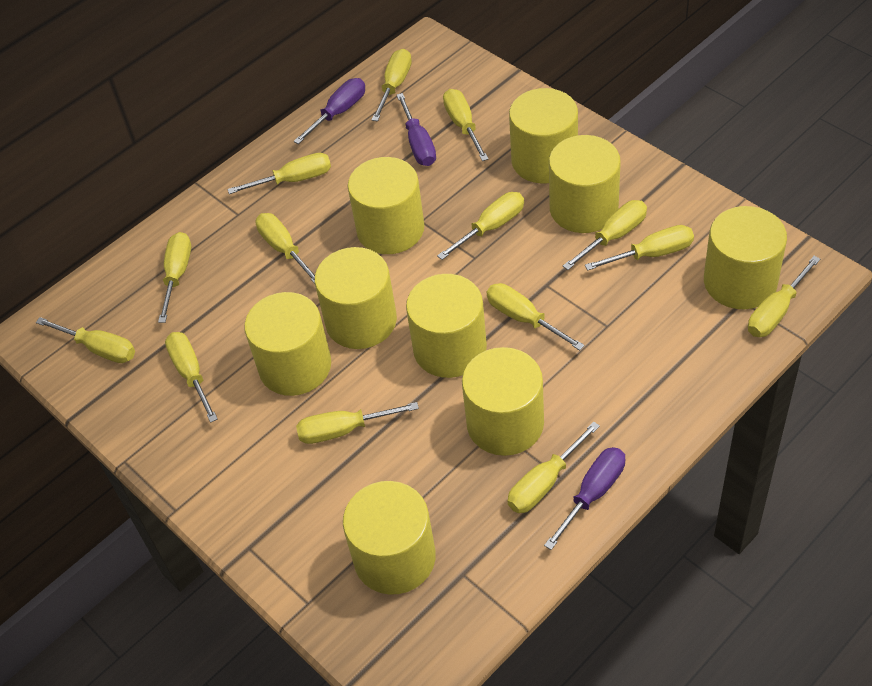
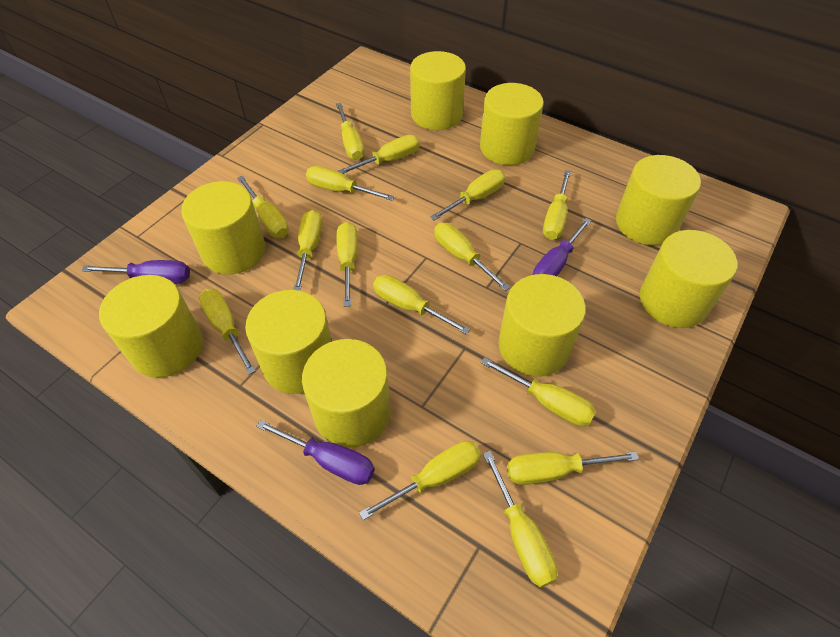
yellow screwdriver: [36,317,135,363] [158,232,191,323] [165,332,218,423] [227,153,331,194] [255,213,315,284] [296,402,419,444] [371,49,412,122] [437,192,524,260] [443,89,489,161] [487,283,585,351] [507,421,600,513] [563,200,647,270] [585,225,694,271] [748,256,820,337] = 14 -> [199,289,256,375] [237,176,289,238] [293,210,322,291] [306,166,394,201] [336,103,364,160] [337,222,358,307] [338,135,420,174] [359,441,481,520] [373,275,471,335] [430,169,506,221] [434,223,510,291] [481,357,596,426] [483,451,558,588] [507,452,639,485] [543,170,571,240] = 15

